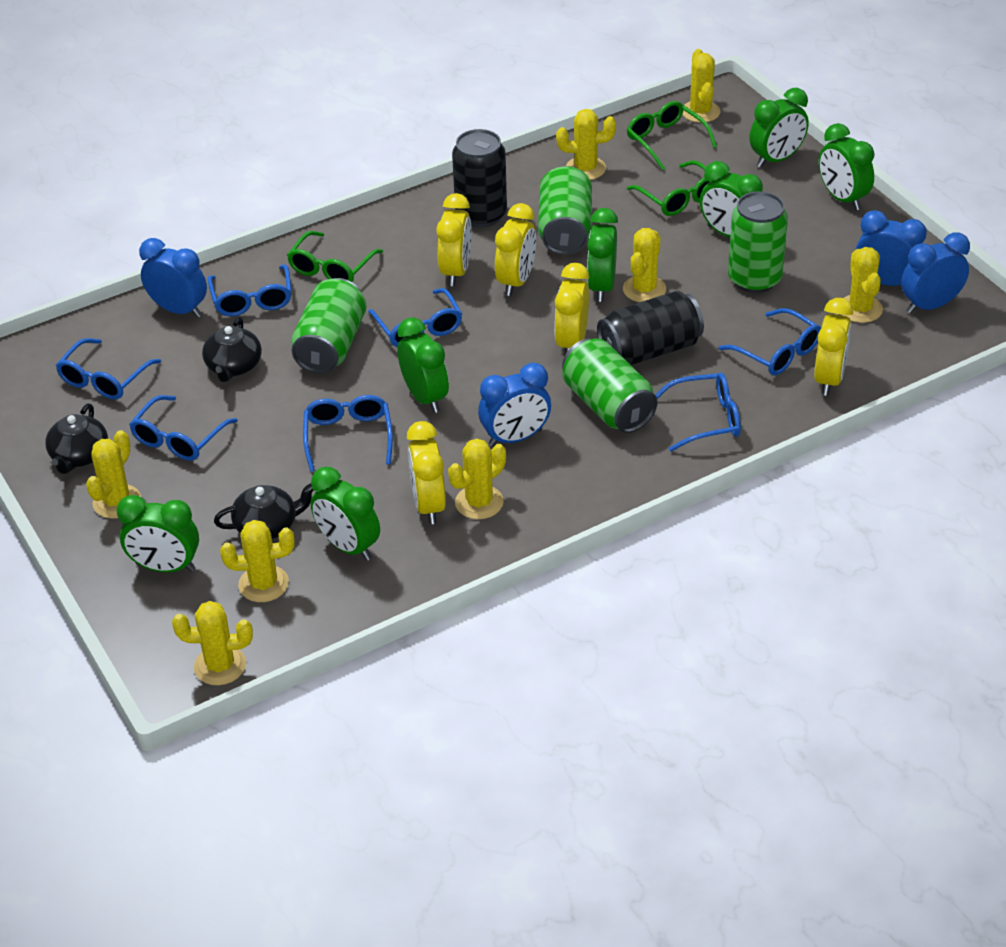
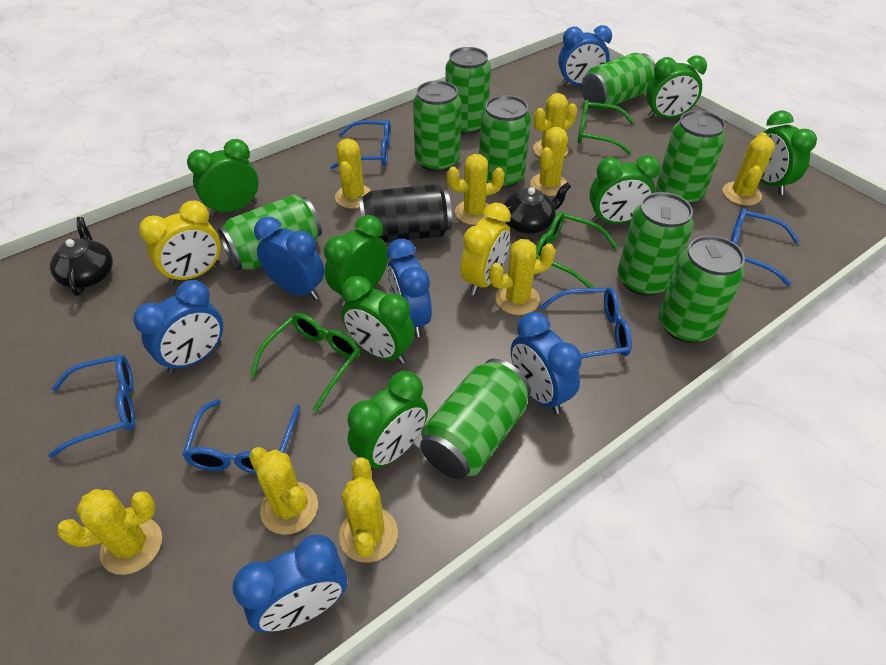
black can: [452,129,507,227] [597,291,704,365] = 2 -> [359,184,452,243] = 1
black teapot: [45,403,108,474] [202,316,262,382] [214,483,313,539] = 3 -> [50,217,113,296] [504,182,571,234] = 2
blue clock: [139,238,207,318] [478,363,551,447] [856,210,927,286] [901,232,970,314] = 4 -> [133,280,223,374] [232,535,347,632] [254,217,324,300] [387,239,432,337] [511,312,582,414] [558,25,612,86] = 6
blue glasses: [56,338,161,400] [129,395,238,461] [208,264,292,316] [303,395,393,472] [368,288,462,347] [655,373,741,452] [719,308,821,375] = 7 -> [48,354,135,458] [182,399,300,474] [330,119,391,169] [540,287,632,359] [731,208,800,286] = 5
green can: [291,278,367,374] [538,166,592,255] [562,338,658,433] [728,191,788,293] = 4 -> [218,194,322,271] [413,80,462,172] [420,359,531,480] [446,47,491,135] [479,95,531,189] [581,53,656,110] [617,192,694,296] [656,110,726,205] [659,235,745,343] = 9
yellow cactus: [86,430,141,519] [172,601,253,685] [220,520,294,602] [448,439,506,519] [556,109,616,180] [623,228,666,302] [682,49,721,123] [841,247,883,323] = 8 -> [57,489,162,575] [249,447,318,535] [335,138,372,209] [339,457,398,563] [447,154,505,225] [489,239,556,315] [530,127,568,196] [533,93,577,157] [723,132,775,206] = 9
yellow clock: [407,421,446,524] [436,193,472,286] [495,203,536,296] [554,263,589,353] [814,298,853,396] = 5 -> [139,201,221,285] [460,203,511,295] = 2

